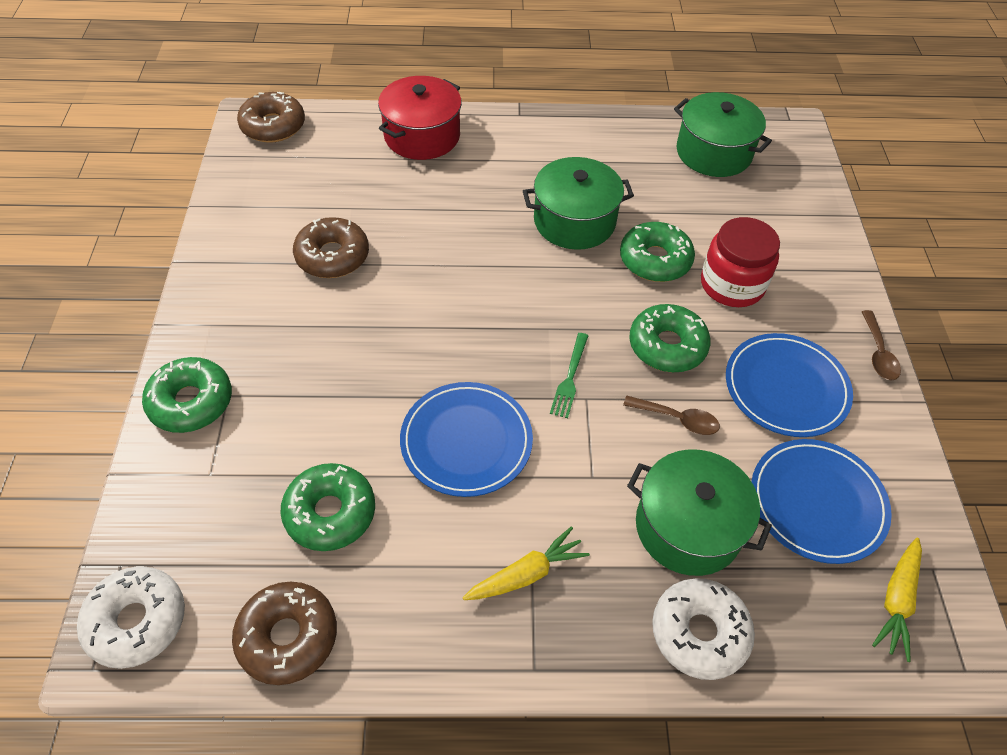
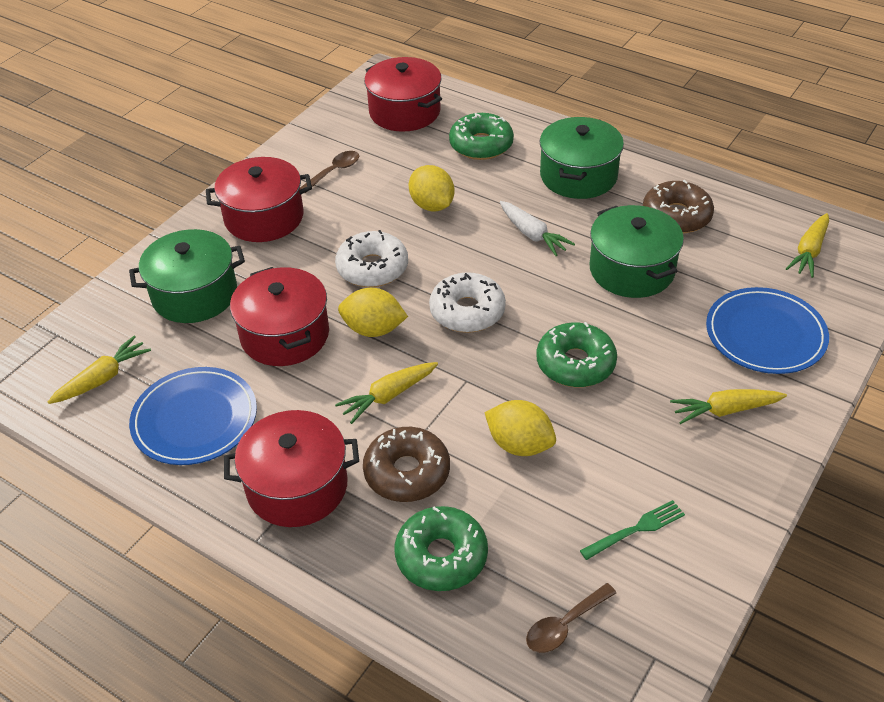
blue plate: [400,382,533,497] [726,333,853,437] [751,439,892,564] = 3 -> [129,367,257,465] [706,287,829,374] = 2
brown donut: [232,582,337,685] [237,92,305,143] [293,217,369,278] = 3 -> [363,427,450,502] [643,180,714,234] = 2
green donut: [142,357,232,433] [280,463,375,551] [620,222,695,282] [629,304,711,372] = 4 -> [395,506,488,591] [449,113,514,160] [536,322,617,387] = 3
red jar: [701,217,780,307] = 1 -> none = 0
red pot: [378,76,462,160] = 1 -> [206,157,312,242] [224,410,359,527] [230,267,329,366] [364,57,442,132] = 4
white carrot: none = 0 -> [500,201,575,256] = 1
yellow carrot: [463,526,590,600] [872,538,922,662] = 2 -> [48,336,151,404] [335,362,438,424] [670,389,787,424] [786,213,829,278] = 4
yellow lemon: none = 0 -> [338,288,408,337] [409,165,455,211] [484,400,556,456] = 3

